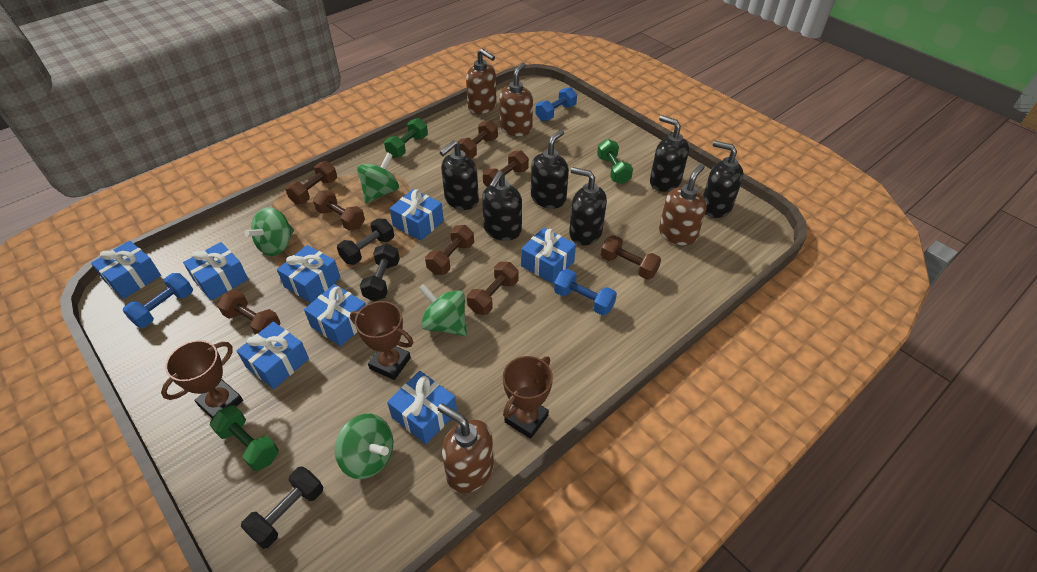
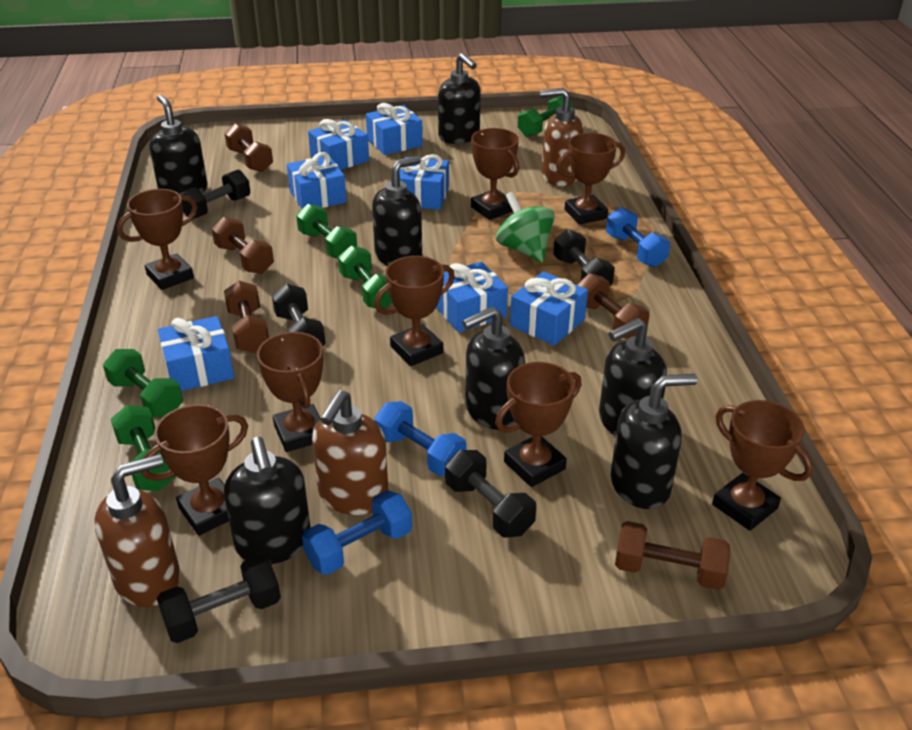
black dumbbell: [241,466,323,549] [337,218,394,265] [360,244,400,301] = 3 -> [157,555,281,643] [179,170,250,219] [272,284,326,346] [445,450,536,538] [553,229,615,285] = 5
black soap dispenser: [440,140,479,210] [482,171,522,241] [531,130,569,209] [569,167,607,245] [650,115,689,192] [703,141,744,218] = 6 -> [149,95,208,193] [224,437,311,564] [372,156,422,266] [438,53,481,144] [462,306,525,430] [599,318,667,436] [611,374,697,509] = 7
blue gift: [91,241,161,299] [183,242,248,301] [237,322,309,389] [277,245,340,303] [304,284,366,346] [387,371,457,444] [389,189,444,241] [521,227,576,284] = 8 -> [158,316,234,391] [287,152,347,209] [308,119,369,170] [366,103,423,155] [399,154,449,210] [436,262,508,332] [510,271,588,346] = 7
brown dumbbell: [217,290,280,334] [285,161,337,204] [313,190,365,230] [425,225,474,275] [458,120,498,159] [467,262,519,315] [483,151,529,187] [600,235,661,280] = 8 -> [212,217,274,274] [224,281,269,353] [225,123,273,172] [577,273,650,339] [615,521,731,590] = 5
brown soap dispenser: [438,403,494,493] [466,48,497,114] [499,63,533,136] [659,164,707,245] = 4 -> [95,454,180,607] [312,390,389,515] [540,88,584,186] = 3
brown trophy: [161,340,243,419] [350,301,413,380] [503,356,553,439] = 3 -> [117,189,197,290] [141,404,248,536] [257,332,323,452] [374,256,455,366] [471,128,519,220] [495,362,582,487] [556,133,625,225] [712,400,813,531] = 8
green dumbbell: [210,405,279,471] [384,118,428,158] [597,139,633,184] = 3 -> [103,349,183,417] [111,405,176,491] [296,204,357,259] [338,245,392,308] [518,95,573,137] = 5
green spinning top: [244,207,294,256] [335,414,393,479] [357,152,399,204] [419,284,467,336] = 4 -> [496,192,555,263] = 1

